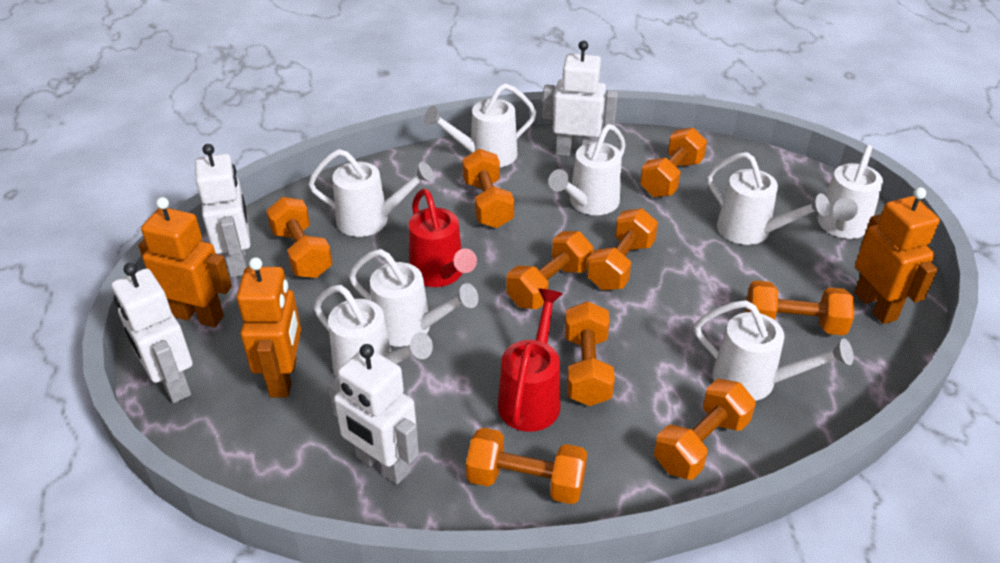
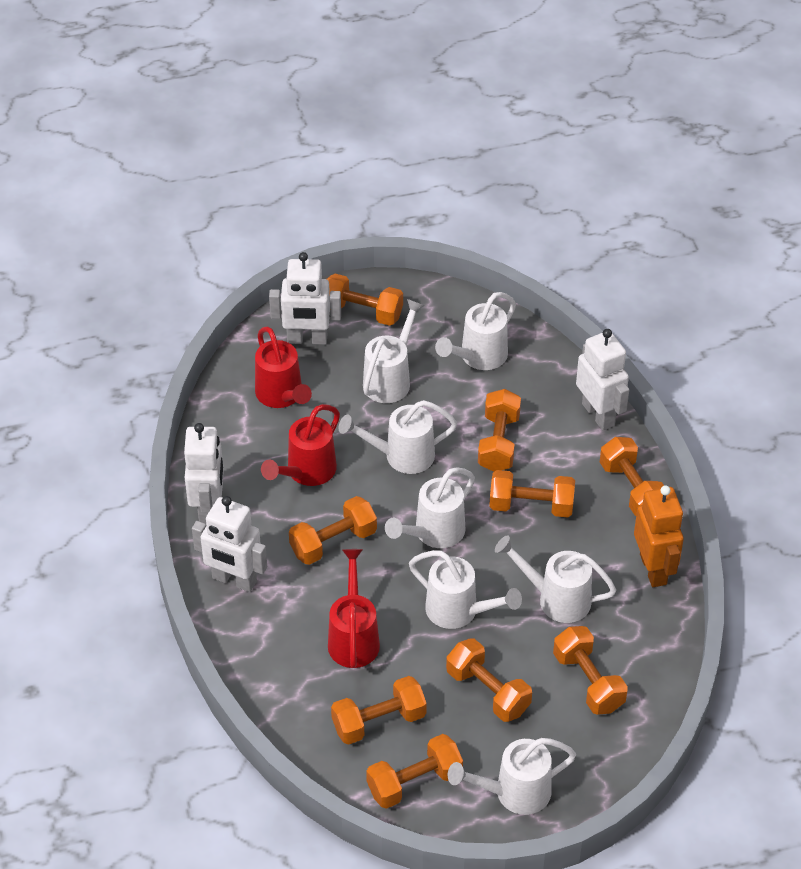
orange robot: [138,197,232,327] [237,257,301,397] [854,187,940,324] = 3 -> [634,485,684,587] = 1
red watering can: [409,189,477,287] [498,289,563,432] = 2 -> [255,327,312,408] [261,404,340,486] [328,549,380,668] = 3
white watering can: [308,149,434,237] [313,285,433,376] [349,249,478,347] [424,83,537,167] [548,124,626,215] [694,300,853,401] [707,152,830,245] [817,145,883,239] = 8 -> [339,400,457,474] [363,299,425,403] [385,468,475,548] [409,550,522,629] [435,292,516,370] [448,738,576,815] [495,535,616,623] = 7

